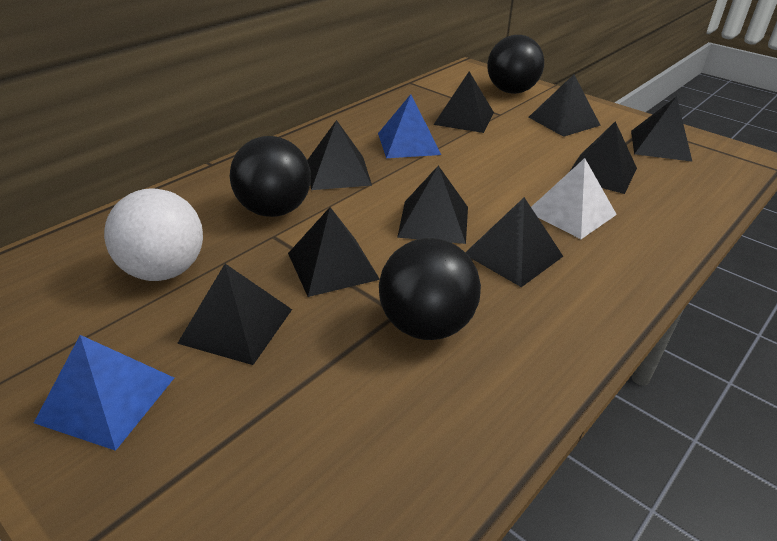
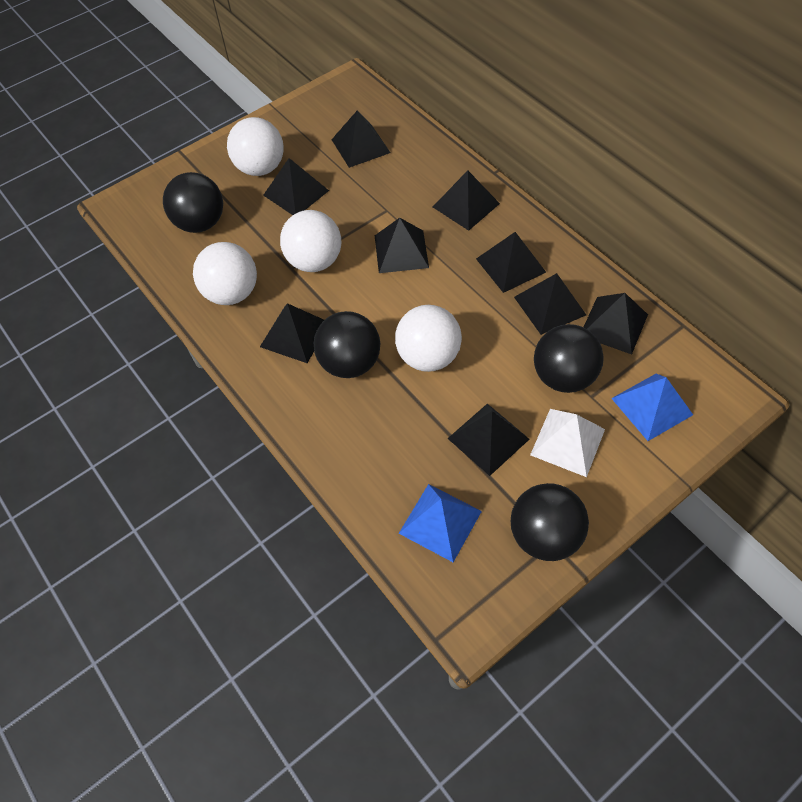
black ball: [230,136,311,217] [379,238,481,340] [487,35,544,94] = 3 -> [163,172,223,233] [314,311,380,378] [511,483,589,561] [534,324,604,393] = 4
white ball: [104,188,203,281] = 1 -> [193,242,257,305] [227,117,284,176] [280,210,341,272] [395,305,462,372] = 4

